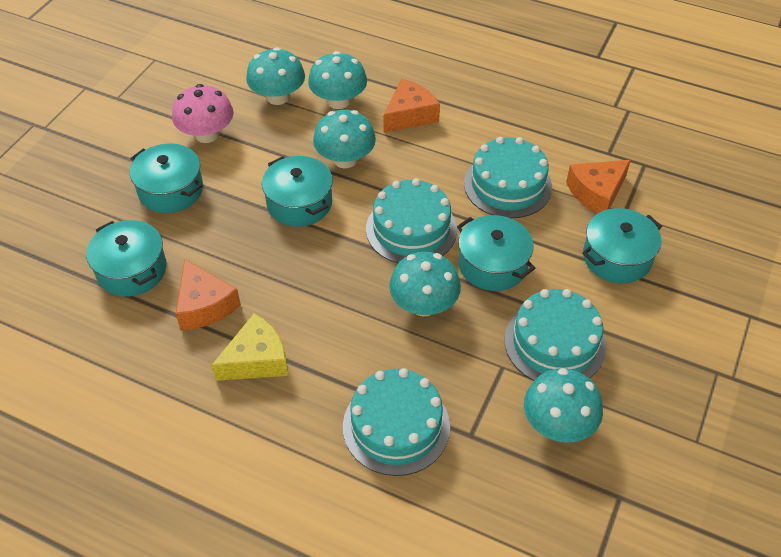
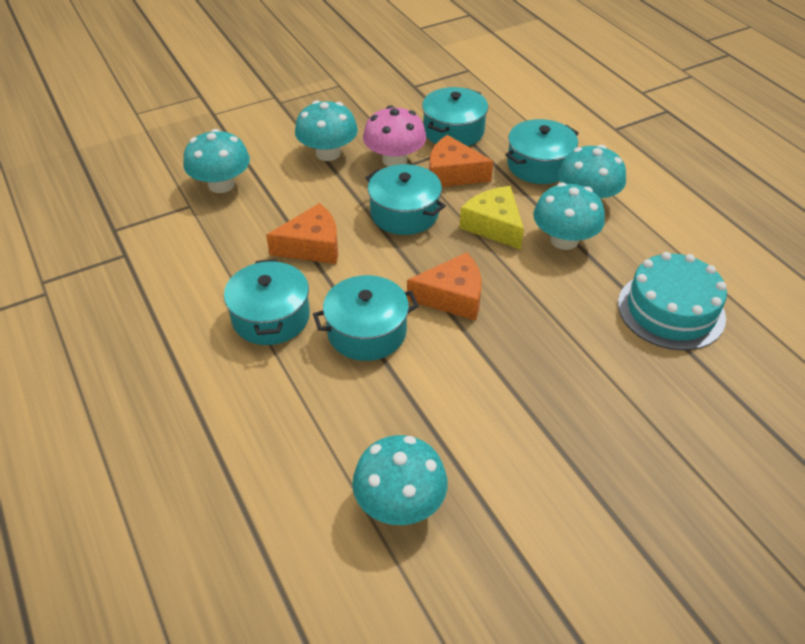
turquoise cake: [343,368,450,476] [366,178,457,263] [464,137,552,218] [504,289,606,381] = 4 -> [618,252,727,350] = 1

